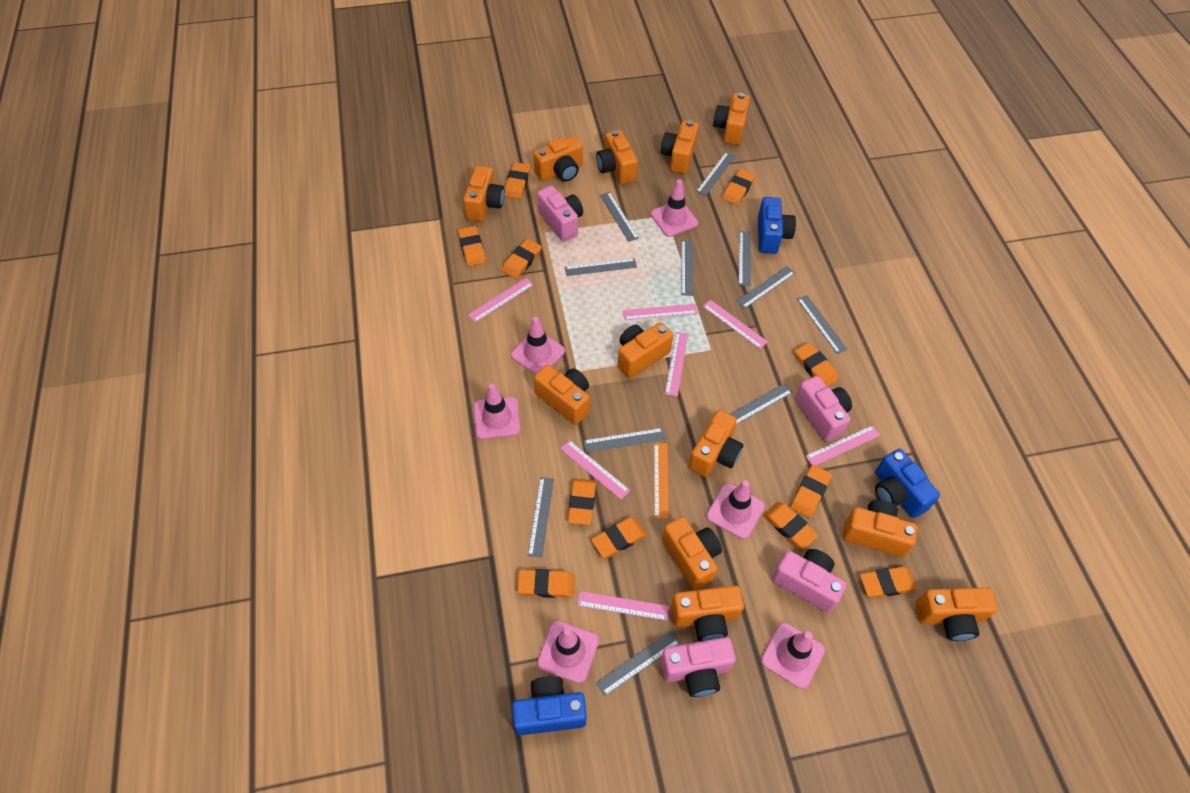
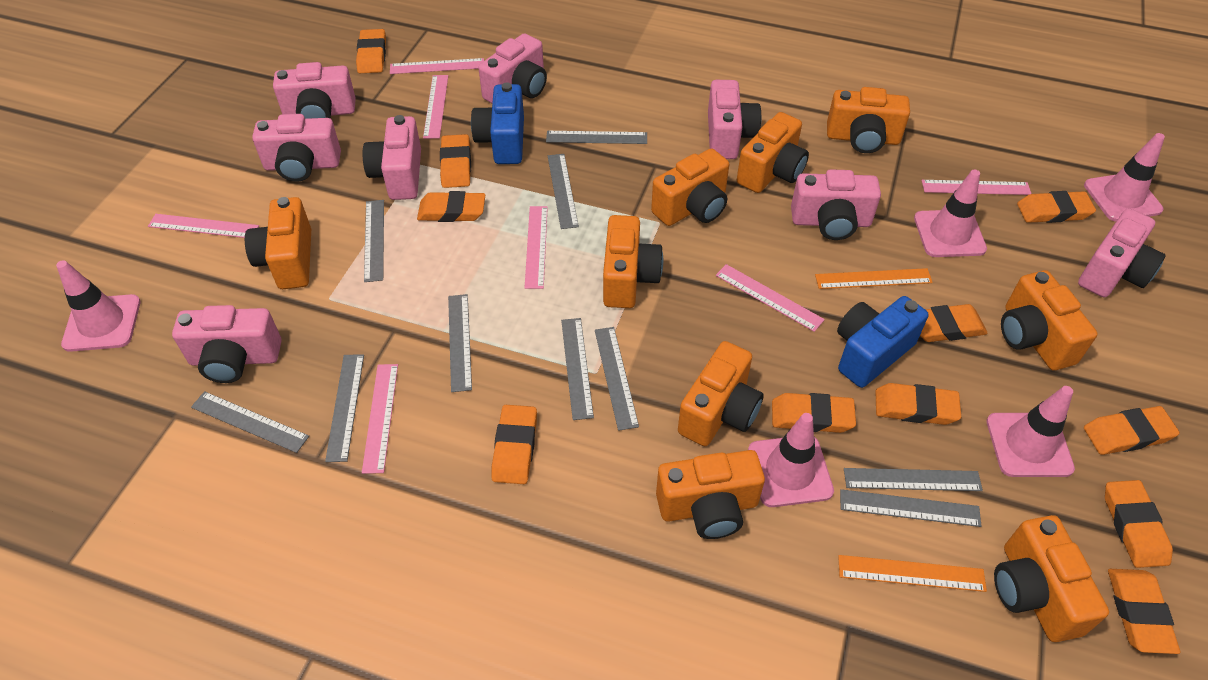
blue camera: [512,676,587,735] [758,197,796,254] [875,449,940,518] = 3 -> [471,83,524,164] [837,296,928,388] = 2
grey ruler: [528,477,554,558] [565,258,637,276] [583,428,665,452] [596,630,681,696] [600,192,639,242] [681,240,693,296] [696,152,735,196] [730,383,793,425] [736,266,795,309] [739,231,751,286] [797,295,848,354] = 11 -> [191,391,309,453] [325,354,364,462] [364,200,384,282] [448,294,472,392] [546,131,647,144] [548,154,579,229] [561,318,594,420] [595,327,639,431] [840,489,981,527] [844,468,983,491] = 10
orange camera: [463,165,505,222] [533,136,583,182] [534,365,590,425] [596,130,638,184] [618,322,673,378] [660,120,699,174] [662,517,722,590] [671,585,744,641] [689,410,744,477] [713,93,750,145] [843,500,918,557] [916,588,998,641] = 12 -> [245,197,311,289] [603,215,663,308] [651,148,729,226] [656,450,765,539] [678,341,764,446] [737,112,809,193] [827,87,910,153] [994,515,1109,642] [1001,270,1098,370] = 9
orange ruler: [654,443,669,519] = 1 -> [815,268,933,289] [838,555,987,592] = 2
pink camera: [537,186,583,242] [660,637,736,697] [772,549,847,613] [795,376,852,442] = 4 -> [172,305,281,383] [252,114,341,182] [273,62,356,119] [363,115,421,200] [478,34,547,103] [708,80,762,159] [791,169,881,240] [1078,208,1166,297] = 8
pink traffic cone: [474,383,520,439] [511,316,565,374] [537,621,599,683] [651,179,698,237] [706,480,765,539] [761,622,825,689] = 6 -> [56,260,141,352] [748,413,834,507] [914,170,987,257] [987,386,1075,477] [1084,133,1165,222] = 5

